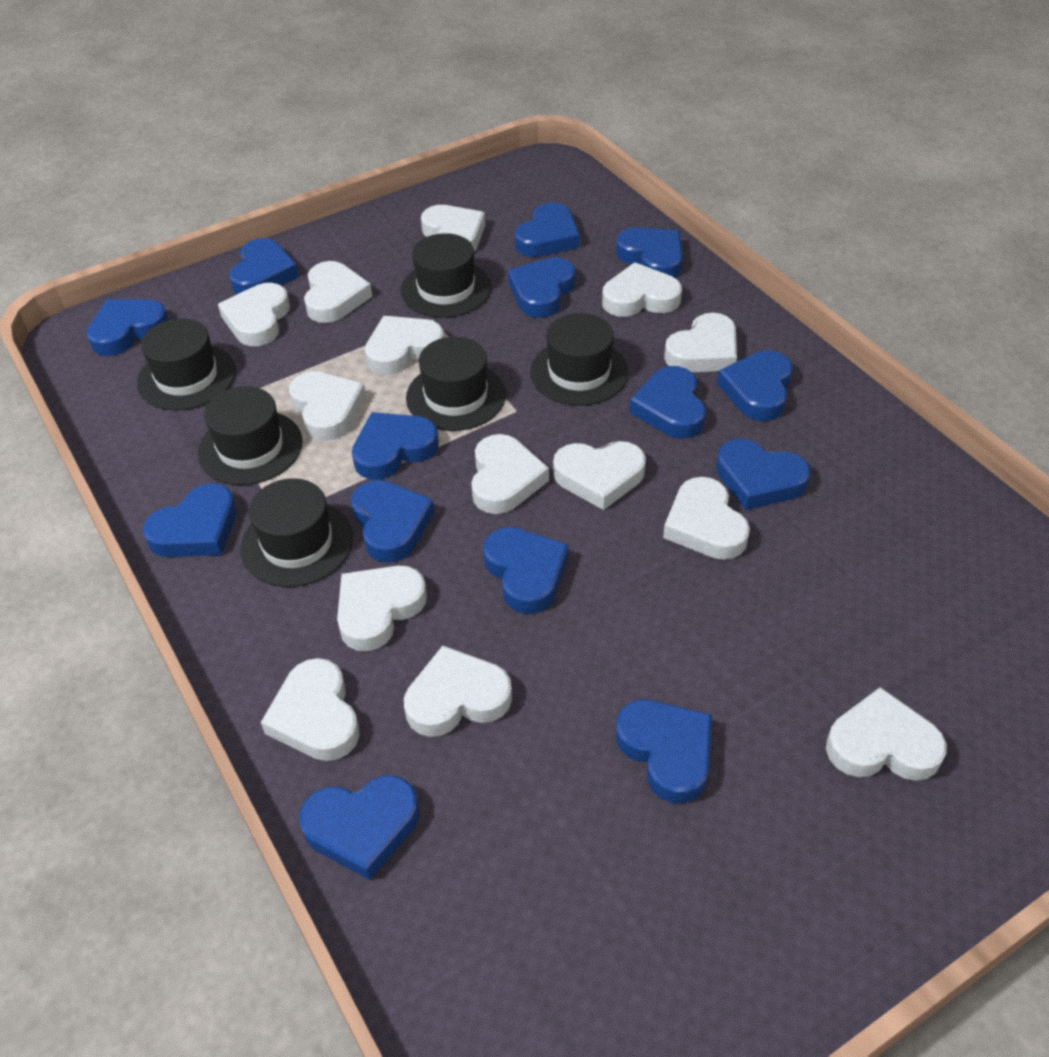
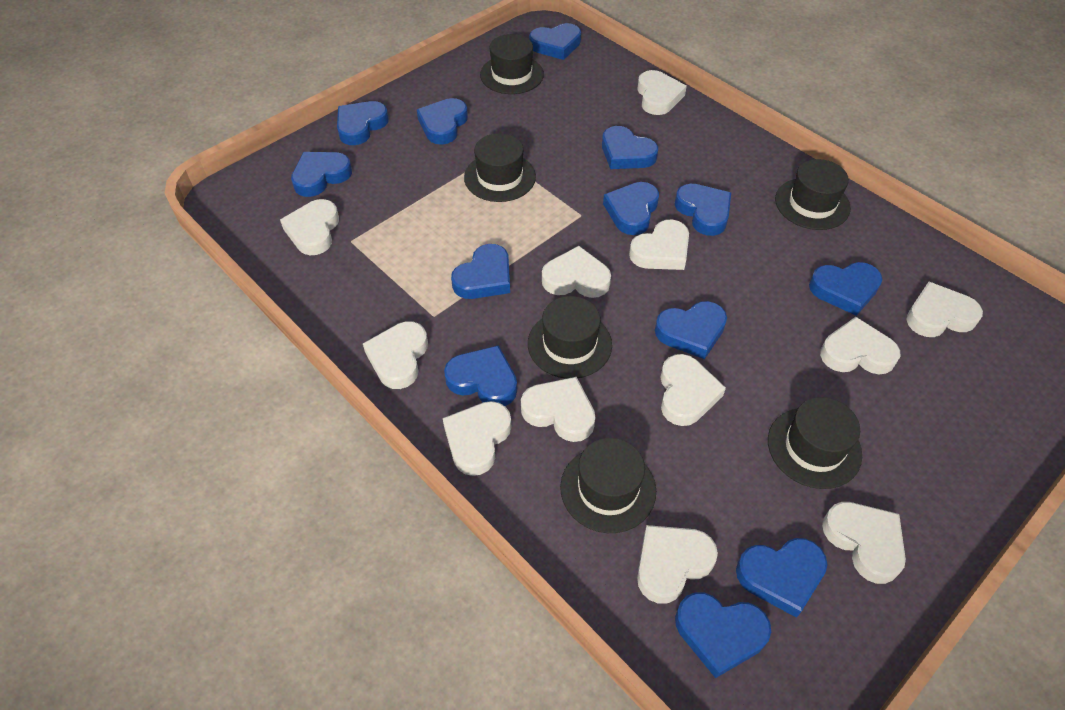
blue heart: [86,299,169,356] [143,483,236,557] [229,238,299,294] [299,776,419,880] [351,480,435,562] [352,412,439,480] [483,527,569,614] [508,257,576,318] [515,203,580,257] [616,227,683,278] [616,700,712,803] [629,366,706,439] [716,439,811,510] [717,350,793,421] = 14 -> [291,152,352,197] [337,101,389,145] [417,98,468,145] [444,345,517,406] [451,244,510,299] [529,23,581,60] [602,126,658,169] [603,182,659,235] [655,301,727,359] [675,184,731,236] [675,592,771,678] [736,538,827,618] [809,262,883,316] = 13
white heart: [218,283,290,346] [261,658,360,761] [289,371,366,441] [304,261,372,323] [337,566,427,651] [365,316,444,375] [404,646,512,737] [421,205,485,252] [471,434,549,514] [553,441,646,510] [602,262,682,317] [663,477,750,560] [664,313,737,372] [826,687,947,781] = 14 -> [280,199,339,255] [363,321,428,389] [443,401,511,476] [521,377,595,442] [542,246,611,298] [629,220,689,270] [637,70,687,115] [637,525,718,604] [660,354,726,426] [820,317,900,374] [822,502,906,584] [906,282,983,337] = 12

